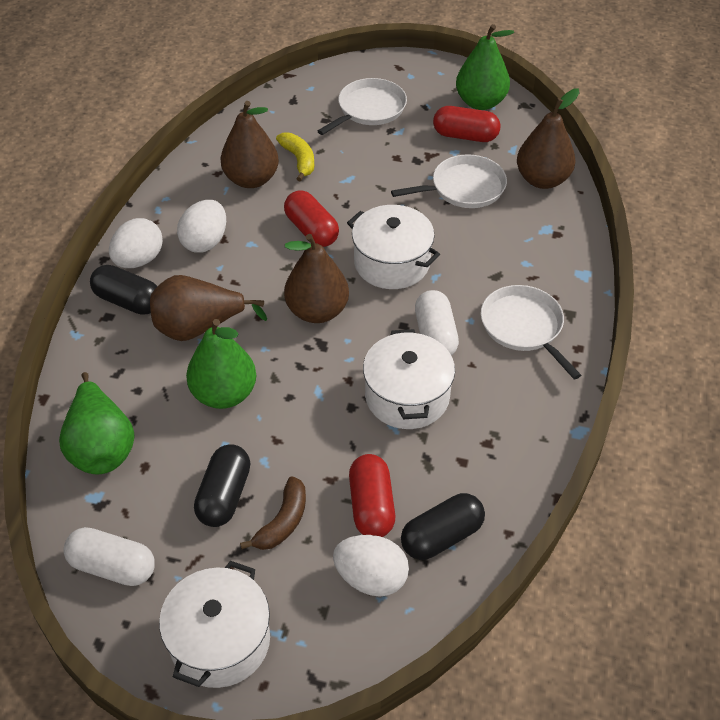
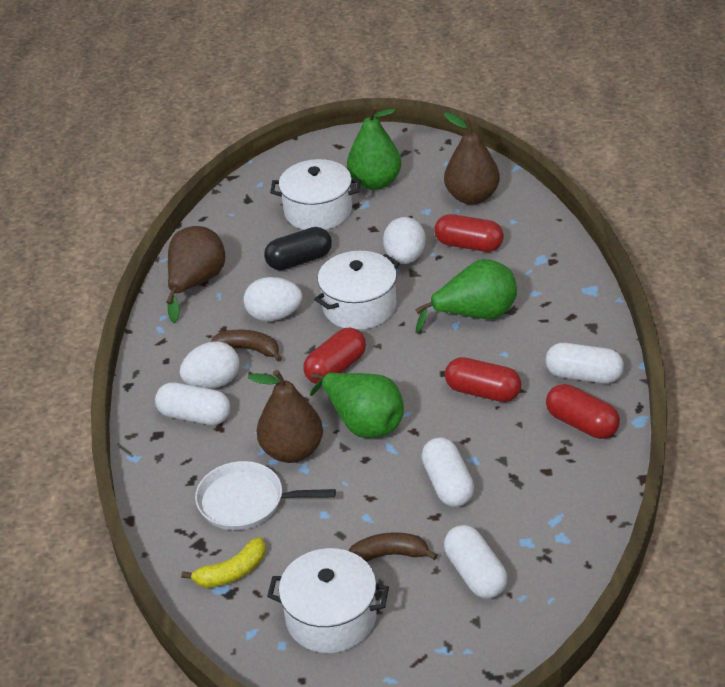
black capsule: [90,265,157,315] [194,444,250,527] [401,493,485,560] = 3 -> [264,227,332,270] = 1
brown banana: [240,476,306,550] = 1 -> [211,330,282,362] [348,532,437,562] = 2
brown pear: [150,275,267,341] [221,101,279,188] [284,234,349,323] [517,89,579,189] = 4 -> [166,226,225,323] [248,370,323,463] [444,112,500,205] = 3
red capsule: [284,190,339,247] [349,454,395,537] [433,106,500,142] = 3 -> [303,328,366,384] [434,214,504,252] [445,357,521,402] [546,384,620,439] = 4
white capsule: [63,527,155,586] [415,290,459,356] = 2 -> [155,382,230,425] [421,437,474,507] [444,525,507,598] [546,343,624,383] = 4
white pan: [318,78,407,135] [391,154,507,208] [481,285,581,379] = 3 -> [195,461,336,530] = 1

